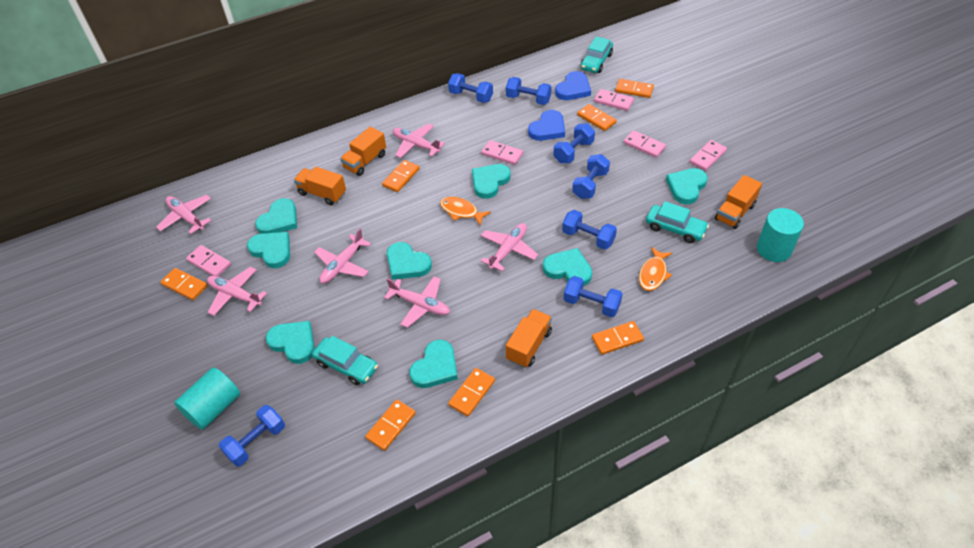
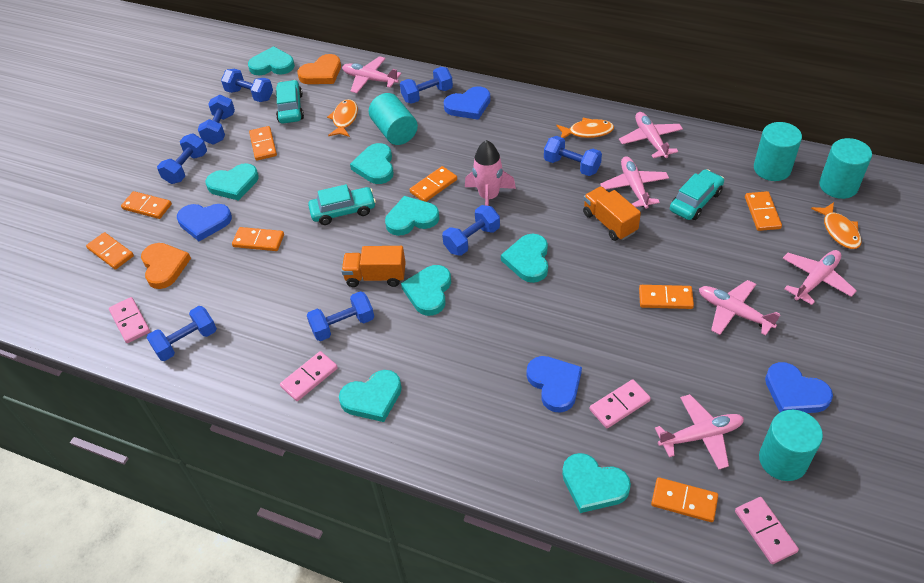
blue dumbbell: [219,405,285,466] [448,73,493,103] [506,77,551,105] [553,124,595,163] [562,210,617,250] [564,276,623,317] [572,154,610,199] = 7 -> [147,306,217,361] [157,133,207,184] [198,95,235,145] [221,69,273,102] [307,291,374,341] [400,67,453,104] [442,205,500,256] [544,136,602,176] = 8
blue heart: [528,110,565,141] [555,71,591,100] = 2 -> [177,204,232,241] [444,86,491,120] [527,356,582,413] [765,362,833,413] = 4
orange domino: [161,268,208,300] [365,400,416,451] [382,160,420,192] [448,368,495,417] [577,104,617,131] [592,321,644,355] [615,79,654,98] = 7 -> [86,232,134,270] [121,191,172,219] [232,227,284,251] [249,126,277,161] [409,166,457,202] [639,285,694,309] [651,477,718,522] [745,191,782,231] = 8
orange fish: [440,197,491,226] [639,247,672,291] = 2 -> [327,99,358,137] [557,118,614,138] [811,202,861,249] = 3
orange heart: none = 0 -> [141,243,191,289] [297,54,341,84] = 2
orange truck: [294,167,346,205] [340,127,386,176] [506,309,552,368] [715,175,762,229] = 4 -> [341,246,406,287] [583,186,641,241] = 2
pink domino: [186,245,231,276] [481,140,523,165] [594,89,634,111] [624,130,666,158] [690,140,727,171] = 5 -> [109,297,150,343] [280,351,338,401] [589,379,651,428] [735,497,799,564] = 4
pink rocket: none = 0 -> [465,140,516,206] = 1
turquoise cylinder: [174,367,240,430] [757,208,804,262] = 2 -> [369,93,418,145] [754,122,802,181] [759,410,823,481] [819,138,872,199] = 4

